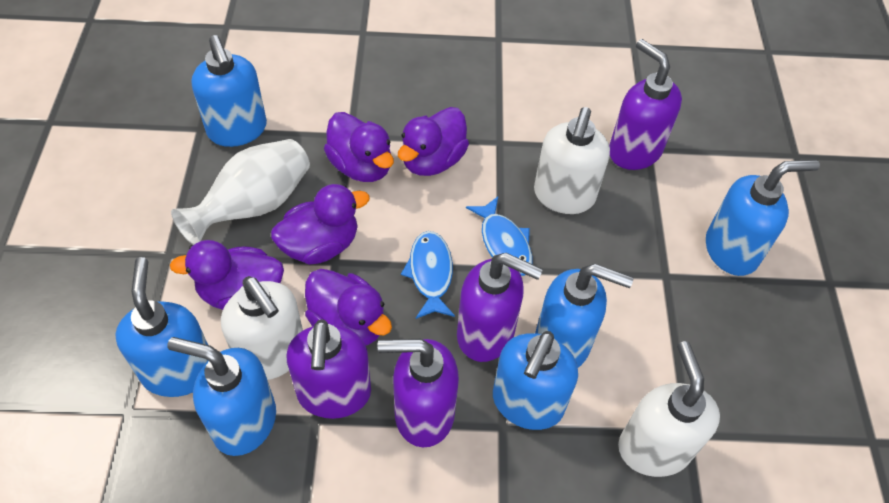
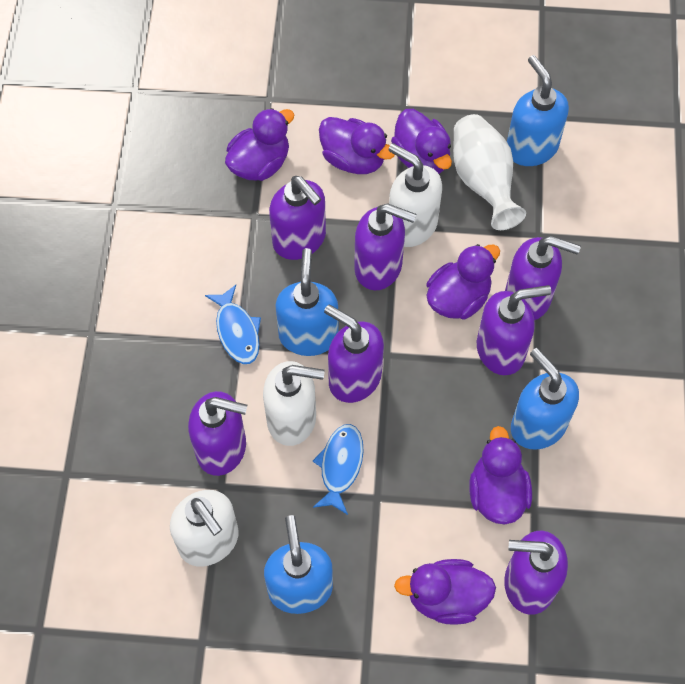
blue soap dispenser: [115,257,208,397] [167,337,276,456] [191,35,267,147] [493,331,578,430] [535,264,634,367] [706,160,820,276] = 6 -> [264,515,333,614] [275,248,339,356] [507,55,569,166] [511,348,579,450] = 4
purple duck: [170,240,284,310] [271,184,370,265] [305,269,392,346] [324,112,394,182] [398,107,469,176] = 5 -> [225,108,294,181] [319,117,395,174] [391,109,452,174] [394,559,496,625] [426,244,500,319] [469,426,532,525] = 6
purple soap dispenser: [287,319,371,419] [378,339,459,447] [457,253,543,362] [609,39,682,170] = 4 -> [188,391,248,476] [269,176,326,260] [324,305,384,403] [354,203,416,290] [477,285,551,375] [504,531,568,615] [505,236,581,320] = 7

